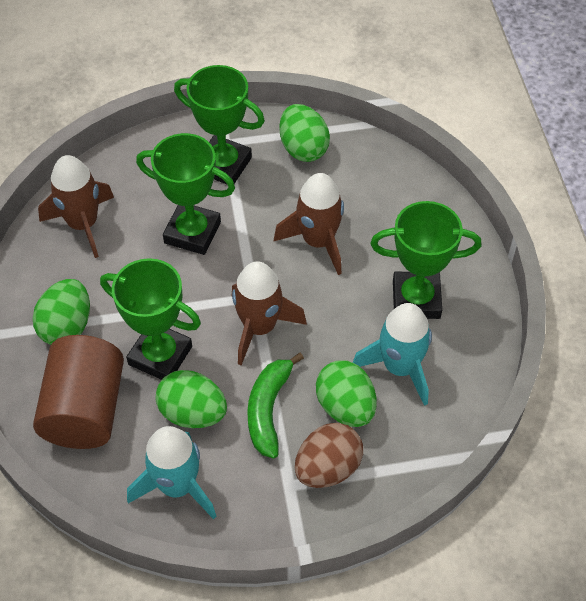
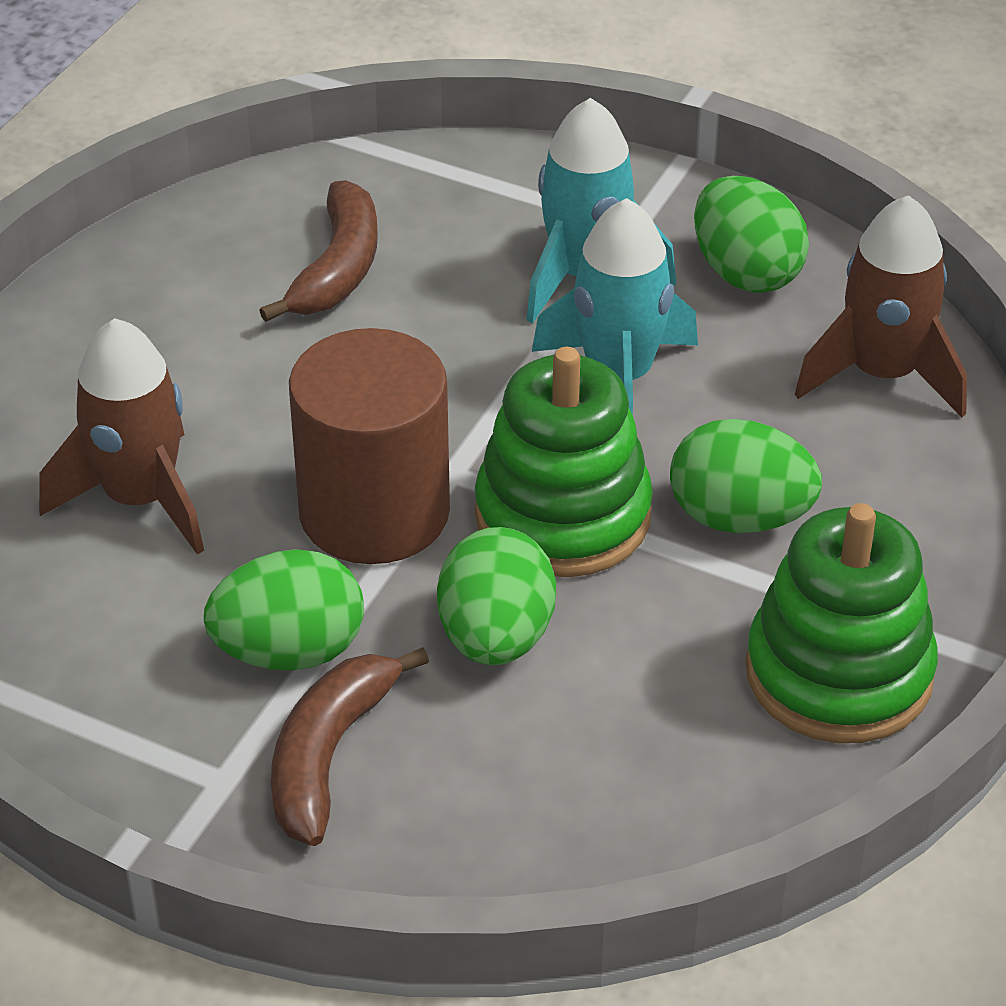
brown banana: none = 0 -> [259,180,378,322] [271,647,429,846] = 2
brown egg: [295,423,363,488] = 1 -> none = 0
brown rocket: [38,155,114,258] [232,261,307,365] [274,173,344,275] = 3 -> [39,318,204,555] [795,195,967,417] = 2
green banana: [247,353,304,459] = 1 -> none = 0
green stacking toy: none = 0 -> [475,347,653,577] [745,503,938,743] = 2
green trophy: [100,258,201,380] [136,133,235,255] [174,65,265,184] [370,201,481,319] = 4 -> none = 0

